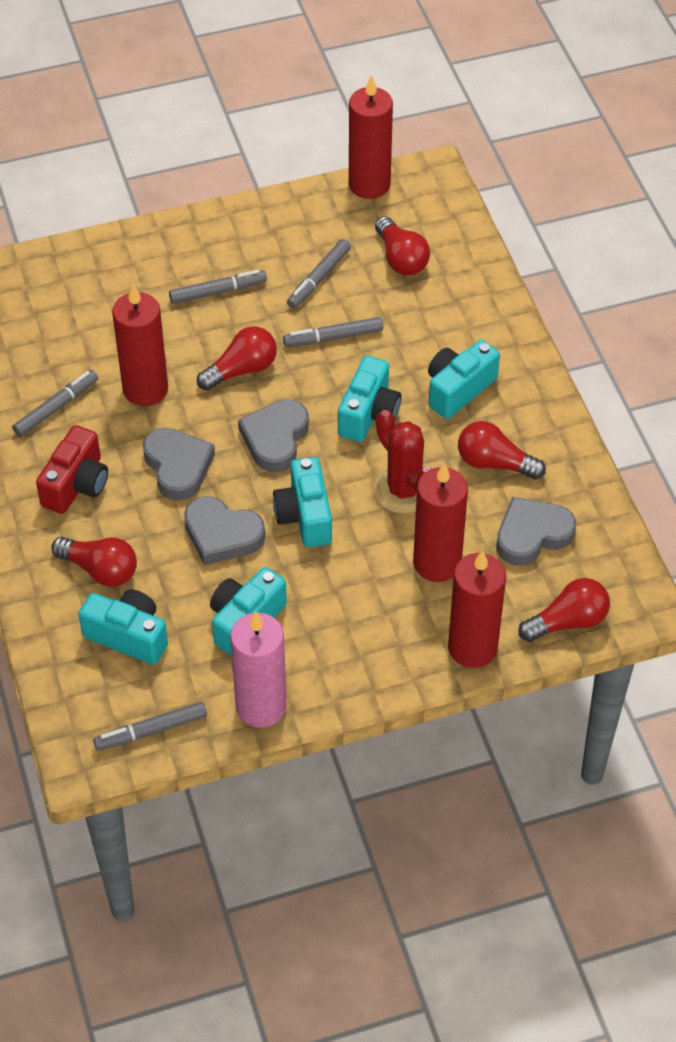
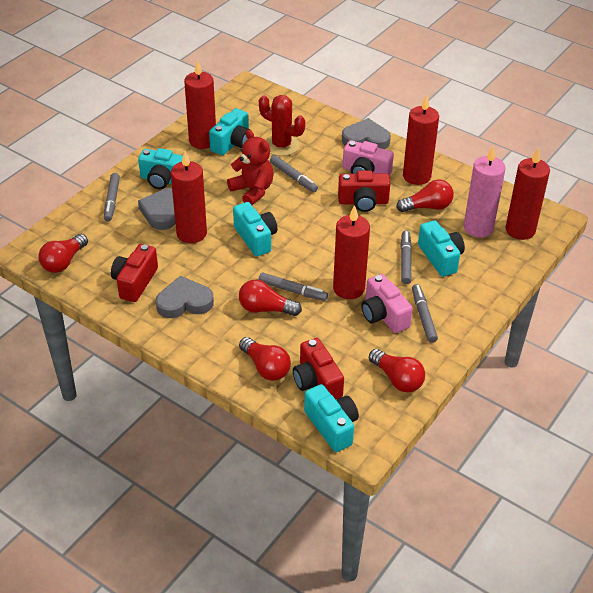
grey heart: [143,428,215,501] [184,496,265,565] [238,400,309,472] [496,497,576,566] = 4 -> [138,188,175,230] [156,276,214,318] [342,118,391,149] = 3
pink camera: none = 0 -> [343,140,394,176] [361,274,413,333] = 2
red camera: [36,425,108,514] = 1 -> [111,244,158,302] [293,338,344,399] [338,171,390,212] = 3
red candle: [112,284,168,406] [349,75,393,199] [413,462,468,582] [448,550,506,668] = 4 -> [171,151,207,243] [184,60,216,149] [333,205,370,299] [403,95,439,185] [506,148,550,240] = 5
red teddy bear: none = 0 -> [227,129,274,205] = 1

